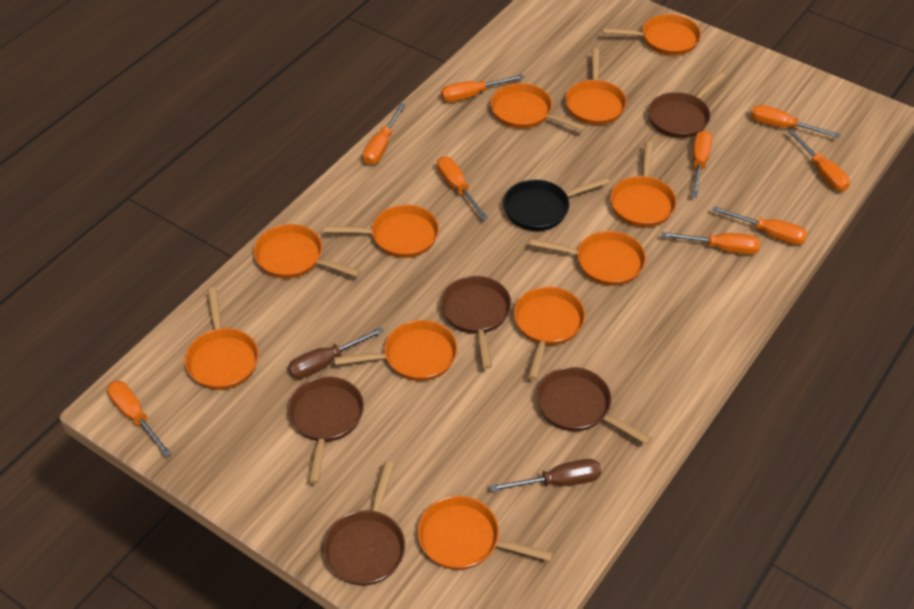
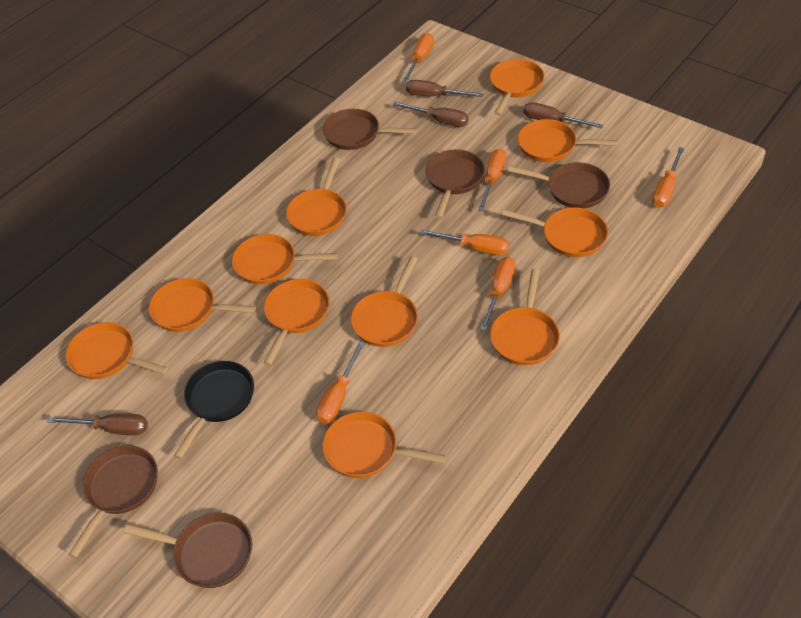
brown screwdriver: [288,327,384,379] [490,459,601,492] = 2 -> [47,413,148,435] [393,102,468,127] [406,80,483,97] [523,102,604,128] = 4
orange screwdriver: [107,381,171,457] [363,103,406,165] [437,156,488,220] [441,74,525,102] [661,232,760,255] [691,130,712,197] [712,206,807,245] [751,105,841,138] [788,130,850,191] = 9 -> [316,341,365,424] [402,33,434,82] [420,229,509,255] [478,149,506,211] [480,257,516,331] [652,147,684,208] = 6

